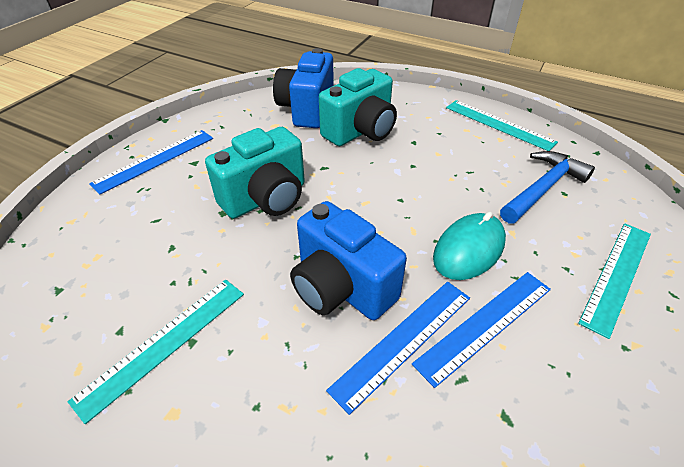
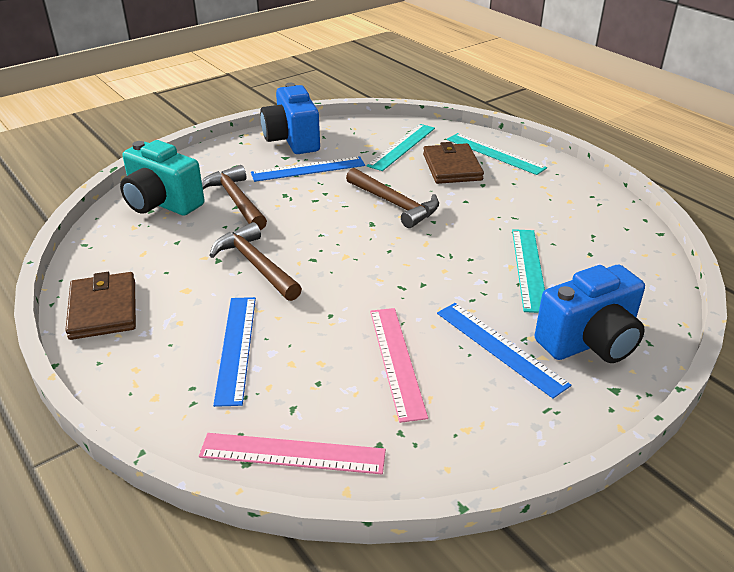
blue hammer: [500,151,595,224] = 1 -> none = 0
brown hammer: none = 0 -> [202,165,267,230] [209,222,302,301] [346,168,439,228] = 3
brown wallet: none = 0 -> [65,272,136,340] [423,142,484,184] = 2
pink ruler: none = 0 -> [199,433,386,474] [370,308,428,423] = 2
turquoise camera: [205,127,305,219] [319,68,397,146] = 2 -> [120,140,204,216] = 1
turquoise mouse: [433,212,506,280] = 1 -> none = 0

